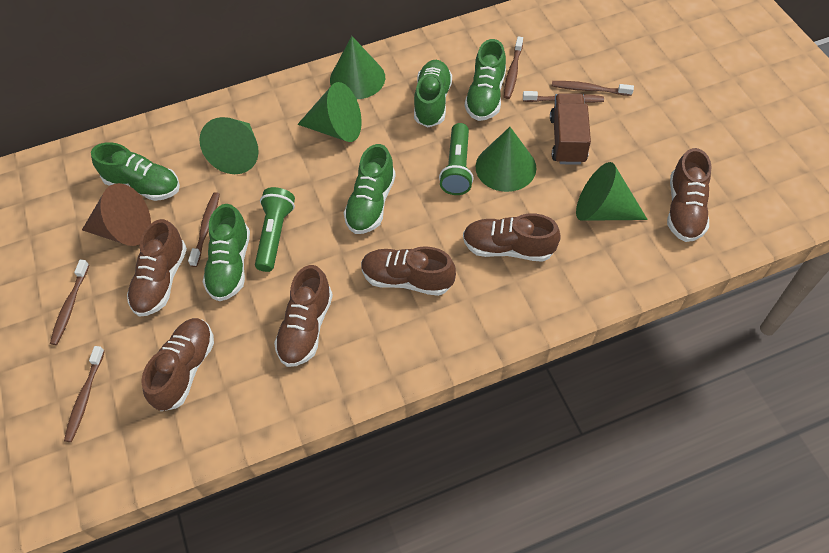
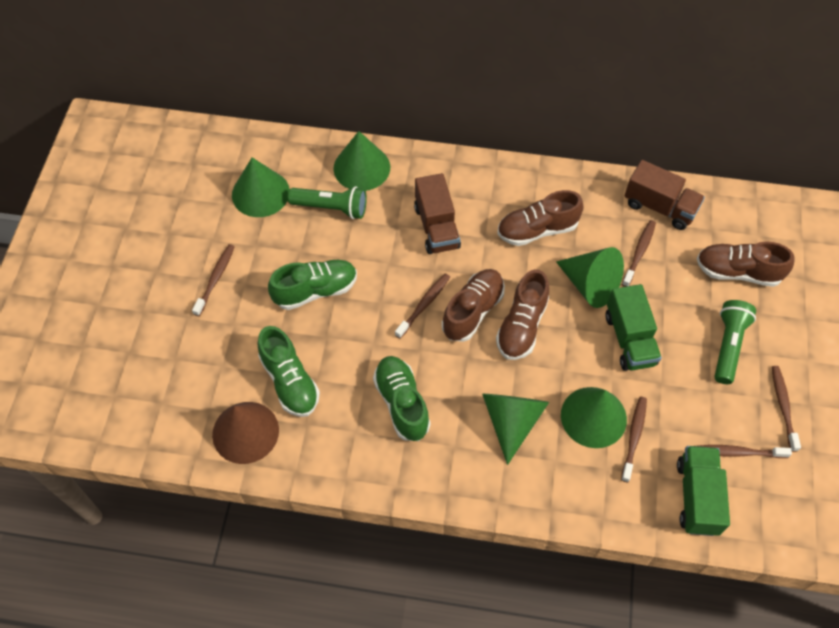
brown shoe: [127,219,187,317] [141,318,214,411] [274,265,333,367] [361,246,456,296] [463,213,561,262] [667,148,712,242] = 6 -> [442,269,505,342] [496,269,549,360] [497,190,584,246] [697,241,794,287] = 4
brown truck: [550,93,591,165] = 1 -> [414,173,461,254] [625,160,705,230] = 2
green shoe: [91,142,180,201] [203,204,250,301] [344,144,396,234] [414,60,452,127] [465,39,506,121] = 5 -> [257,326,320,417] [268,260,357,310] [373,356,430,441] = 3
green truck: none = 0 -> [606,284,662,371] [677,446,730,536] = 2

